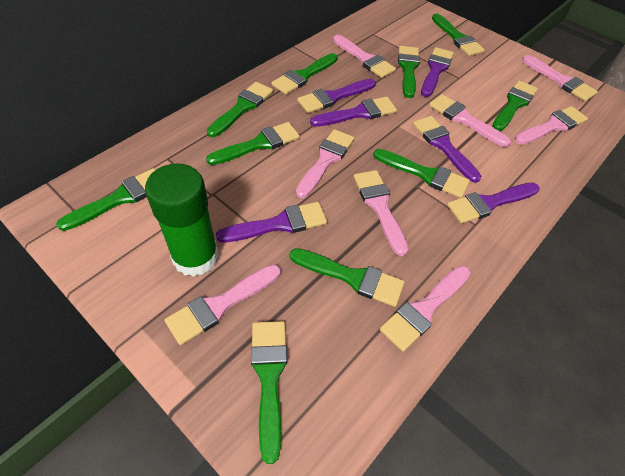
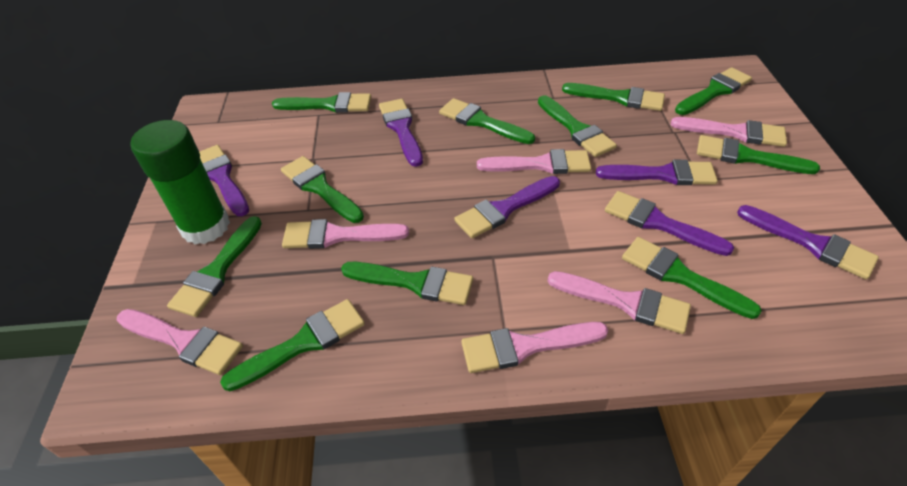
green brush: [56,168,155,231] [206,122,300,165] [207,82,273,137] [251,321,287,464] [271,53,338,94] [290,248,405,307] [373,149,470,198] [398,46,420,98] [432,13,485,56] [492,80,538,131] = 10 -> [167,216,262,317] [220,299,365,391] [272,92,371,113] [281,156,364,223] [341,262,473,305] [439,98,535,144] [538,95,617,157] [562,83,665,111] [622,237,762,319] [675,67,752,115] [697,135,820,174] = 11
pink brush: [165,264,281,345] [296,129,354,198] [333,35,396,78] [354,170,409,256] [380,265,471,352] [429,94,511,147] [515,106,588,145] [522,55,598,101] = 8 -> [117,309,243,375] [282,219,409,249] [461,322,608,373] [477,149,591,174] [548,271,691,334] [671,117,787,147] = 6

